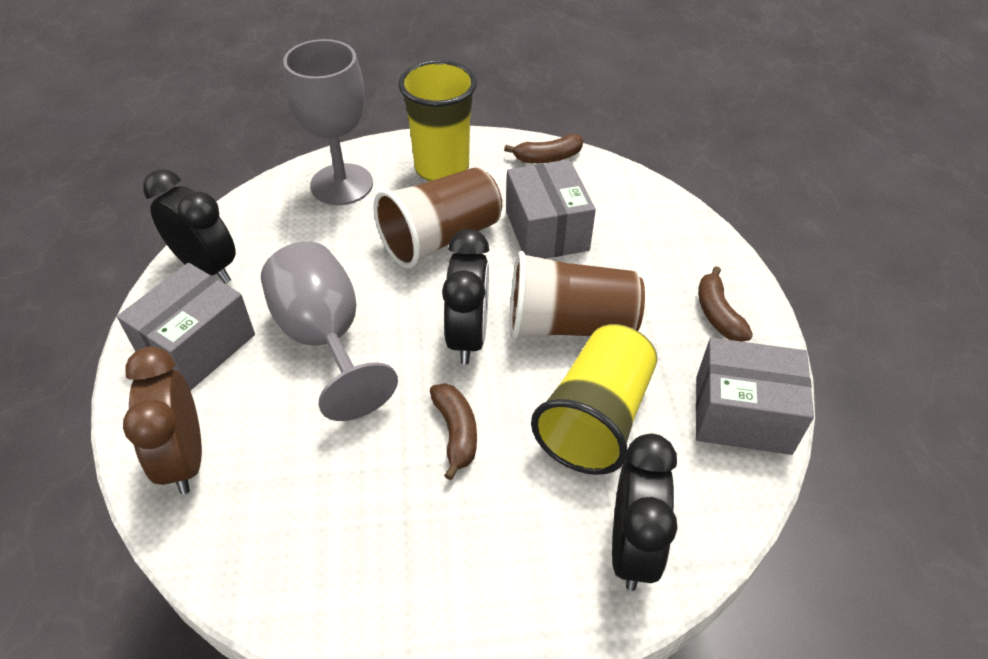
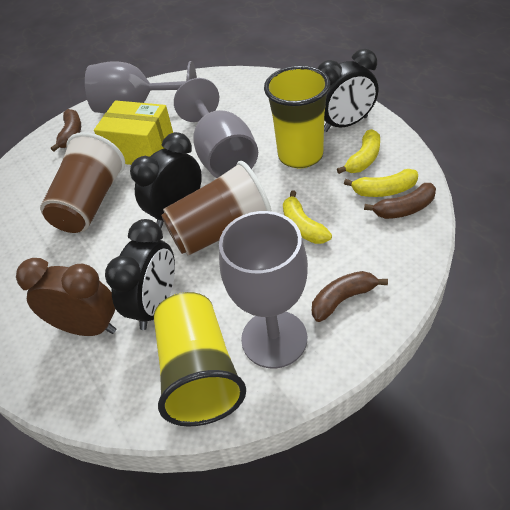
grey box: [117,263,255,391] [506,160,596,259] [696,338,814,455] = 3 -> none = 0
grey goblet: [261,241,398,421] [283,39,373,205] = 2 -> [85,61,197,113] [174,78,258,178] [219,211,308,369] = 3
yellow banana: none = 0 -> [283,191,332,244] [337,129,380,174] [344,169,418,197] = 3
yellow box: none = 0 -> [94,100,173,165] = 1

